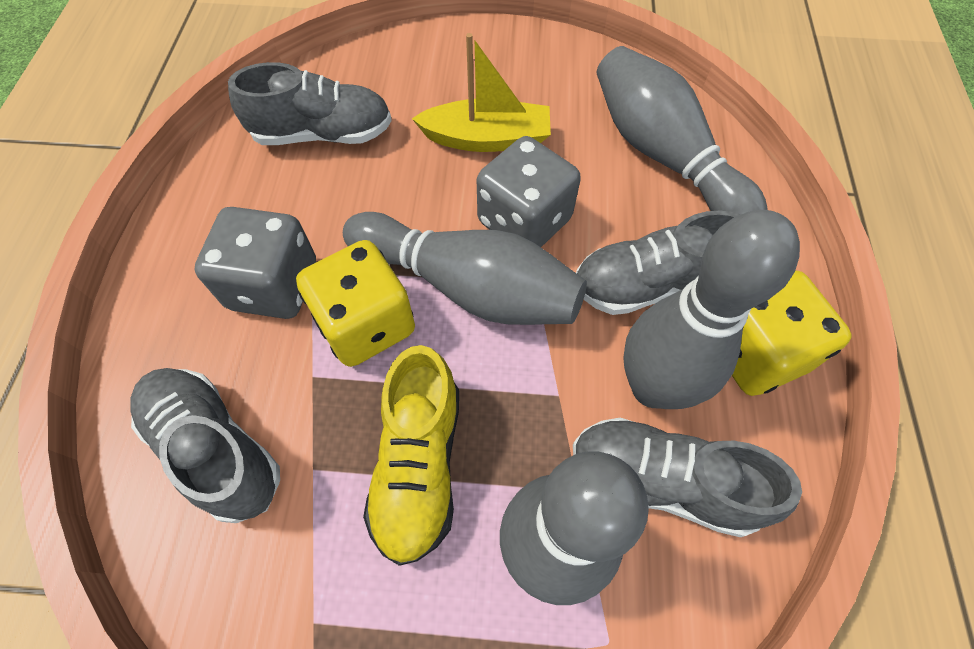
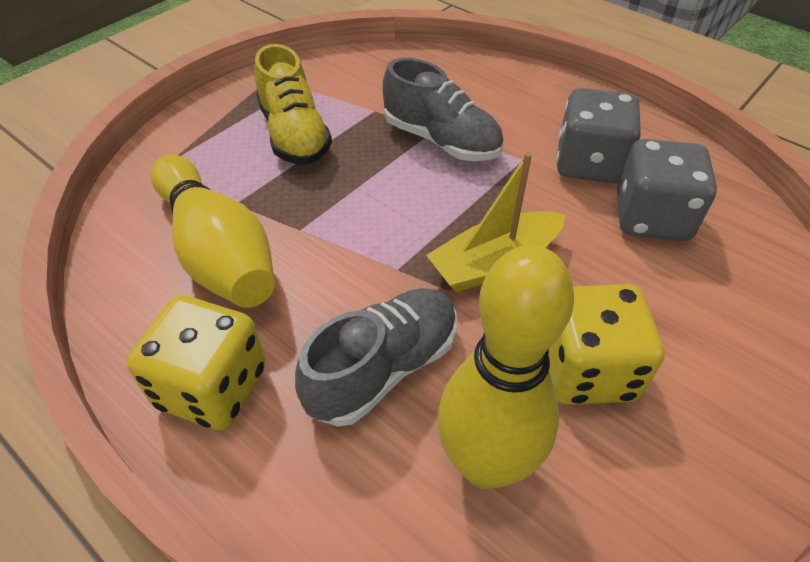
grey bowling pin: [343,212,587,325] [500,451,649,605] [597,46,768,214] [623,210,800,409] = 4 -> none = 0
grey shoe: [131,368,280,523] [228,62,392,145] [573,418,802,537] [576,211,741,315] = 4 -> [295,288,457,427] [383,58,504,161] = 2
yellow bowling pin: none = 0 -> [151,154,275,308] [437,245,574,489] = 2

